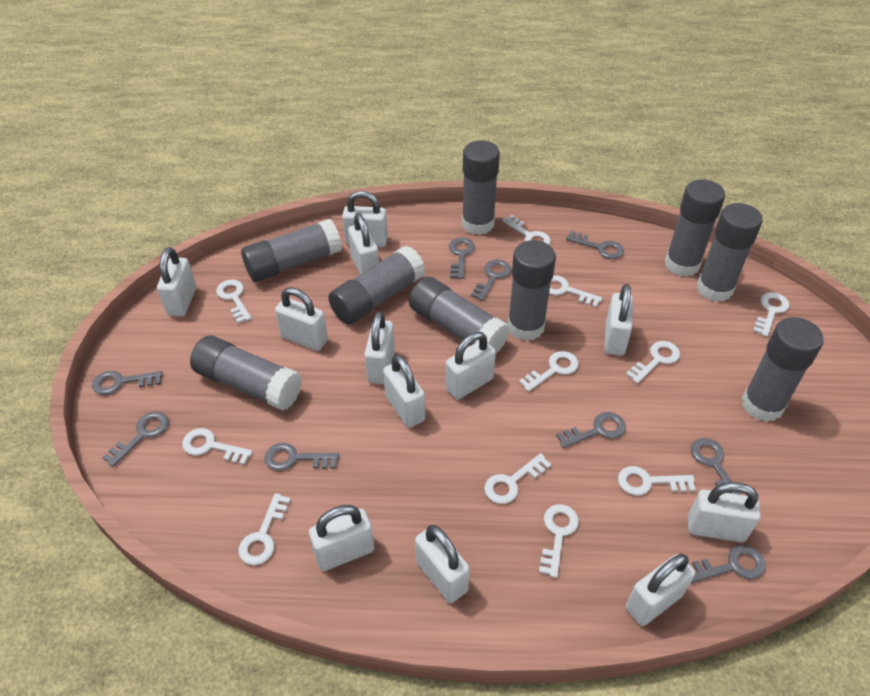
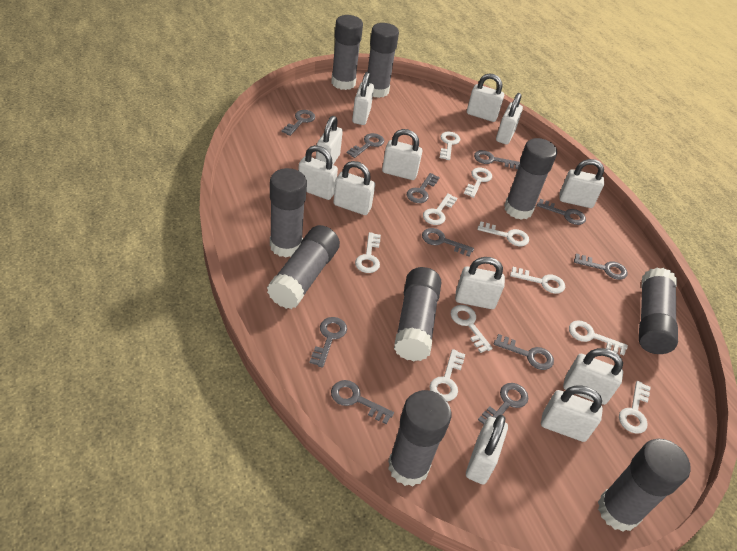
grey key: [92,371,163,395] [102,411,169,467] [265,443,339,471] [449,237,475,279] [471,259,511,301] [556,412,626,448] [566,231,624,259] [689,545,766,583] [691,438,741,495] = 9 -> [281,110,315,136] [309,317,347,368] [331,380,394,425] [347,133,384,158] [407,173,440,203] [422,228,474,257] [474,150,520,169] [478,383,528,424] [494,334,554,370] [537,199,586,225] [574,254,628,280] = 11
white key: [182,428,253,465] [216,280,251,323] [238,493,291,565] [484,453,551,504] [502,215,551,245] [519,351,579,392] [539,504,579,578] [549,275,602,307] [618,466,696,496] [626,341,680,384] [753,292,790,337] = 11 -> [355,232,381,273] [423,193,457,225] [430,349,465,401] [440,132,460,160] [451,305,493,353] [464,168,492,198] [477,221,529,246] [510,267,565,294] [569,320,628,355] [619,381,651,434] = 10

